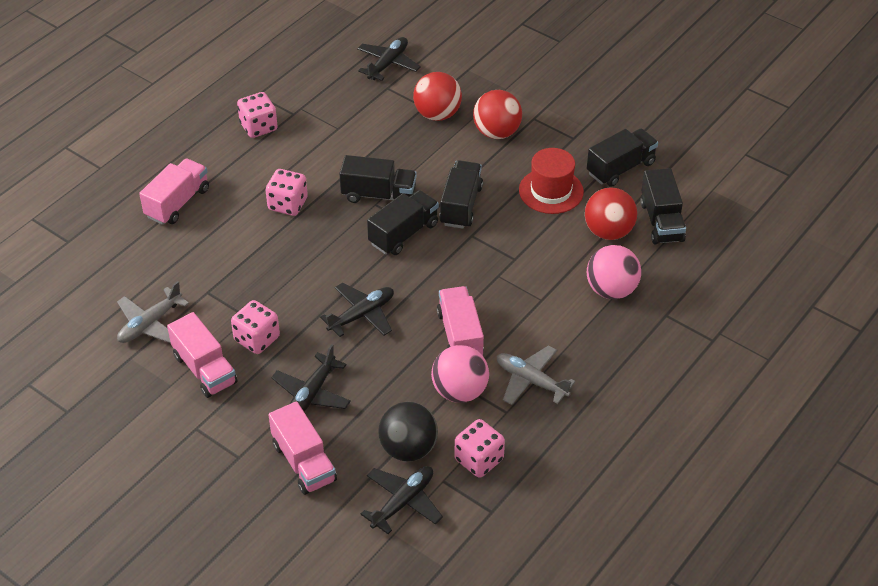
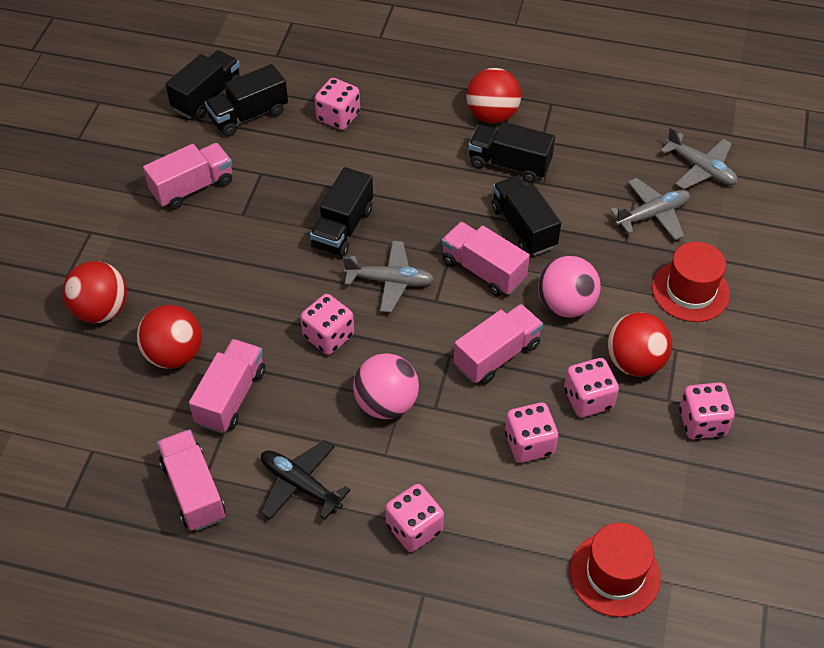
black ball: [378,402,438,462] = 1 -> none = 0
black plane: [271,344,351,412] [320,283,394,337] [357,37,421,81] [361,466,443,534] = 4 -> [261,440,351,519] = 1
grey plane: [117,281,189,343] [497,345,576,405] = 2 -> [343,241,434,313] [610,178,690,240] [660,127,738,189] = 3
pink dice: [231,300,280,354] [237,92,278,138] [266,169,308,216] [455,419,505,478] = 4 -> [300,294,354,355] [314,78,360,130] [385,484,444,552] [505,402,558,463] [564,358,619,417] [679,382,735,439] = 6
pink truck: [139,158,209,225] [167,312,237,398] [268,401,337,495] [437,286,484,356] = 4 -> [143,143,232,210] [157,429,225,531] [189,339,265,433] [442,222,530,297] [454,304,543,385] = 5
red ball: [413,72,462,121] [473,90,522,139] [585,187,637,240] = 3 -> [63,261,127,323] [137,305,202,369] [466,68,521,124] [607,312,672,376] = 4
red hat: [519,148,584,214] = 1 -> [570,523,661,617] [652,242,730,322] = 2

